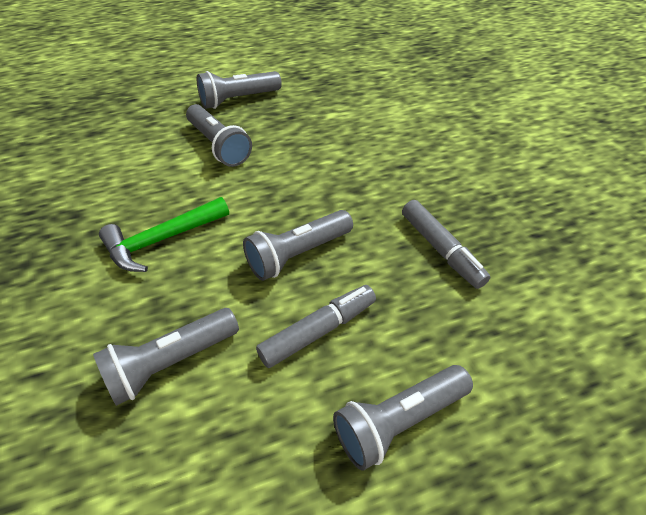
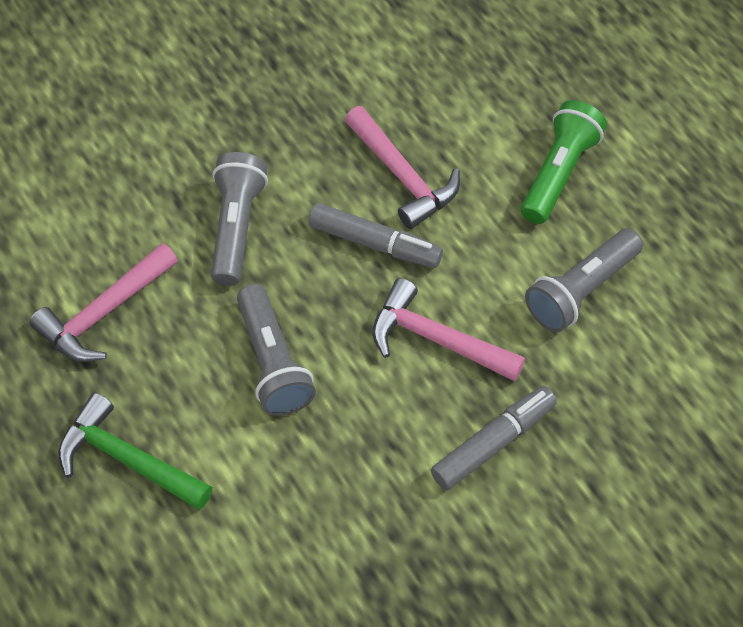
green flashlight: none = 0 -> [521,100,607,224] = 1
grey flashlight: [93,308,239,406] [186,104,252,167] [197,71,282,109] [243,210,353,281] [333,365,473,471] = 5 -> [211,152,268,286] [237,284,316,416] [525,228,643,332] = 3
pink hammer: none = 0 -> [30,243,178,362] [345,106,460,229] [372,278,525,381] = 3

